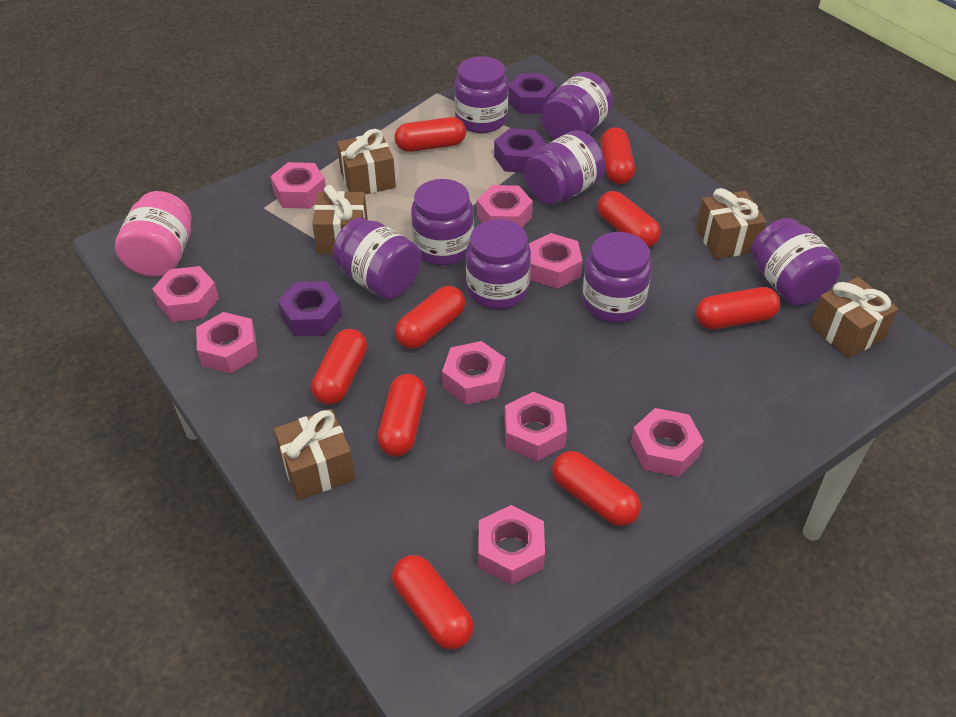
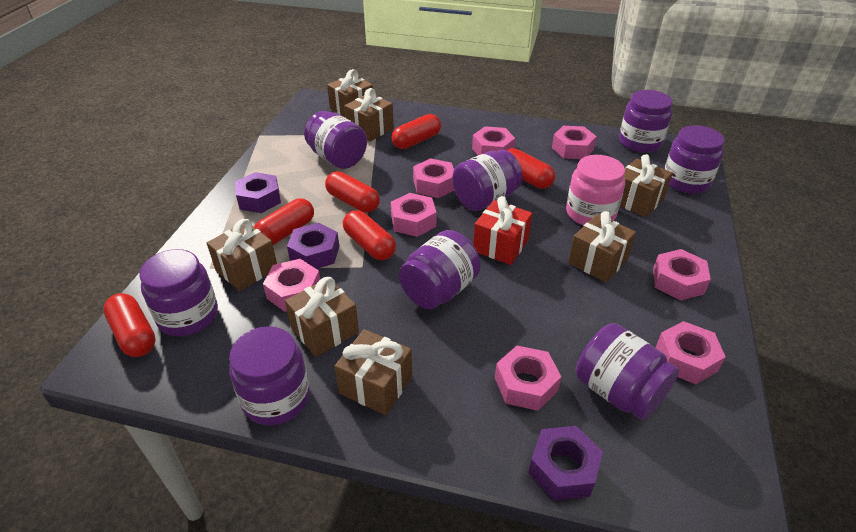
brown gift: [274,409,355,500] [312,185,368,254] [337,129,396,194] [696,188,767,259] [810,277,898,358] = 5 -> [207,219,277,291] [285,277,359,357] [327,69,373,118] [335,329,412,415] [344,88,394,142] [568,211,636,282] [620,154,673,217] = 7
pink nut: [152,266,219,322] [196,312,258,374] [270,162,326,209] [442,341,505,405] [477,185,533,228] [478,505,545,585] [504,392,567,461] [529,233,583,289] [631,408,704,477] = 9 -> [263,259,320,312] [391,193,437,237] [413,158,454,198] [472,126,515,155] [495,346,561,411] [552,126,597,159] [653,249,711,301] [655,321,725,384] = 8
red capsule: [311,329,367,405] [377,374,426,457] [392,555,474,649] [395,117,466,152] [395,286,465,349] [552,451,641,526] [598,191,661,247] [601,127,635,184] [696,287,780,329] = 9 -> [103,293,156,357] [254,199,314,245] [325,171,380,213] [343,210,396,260] [392,114,441,149] [507,148,555,189] = 6
red gift: none = 0 -> [473,196,532,265] = 1

